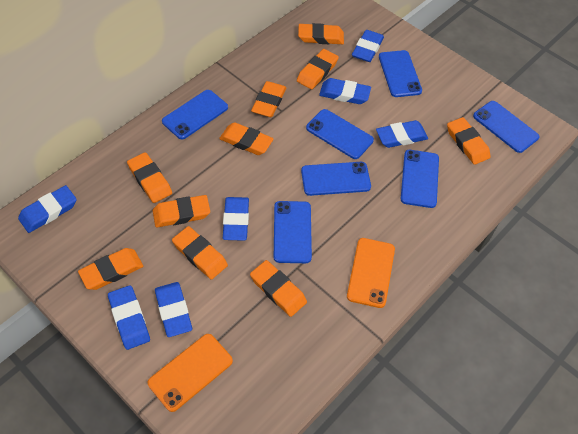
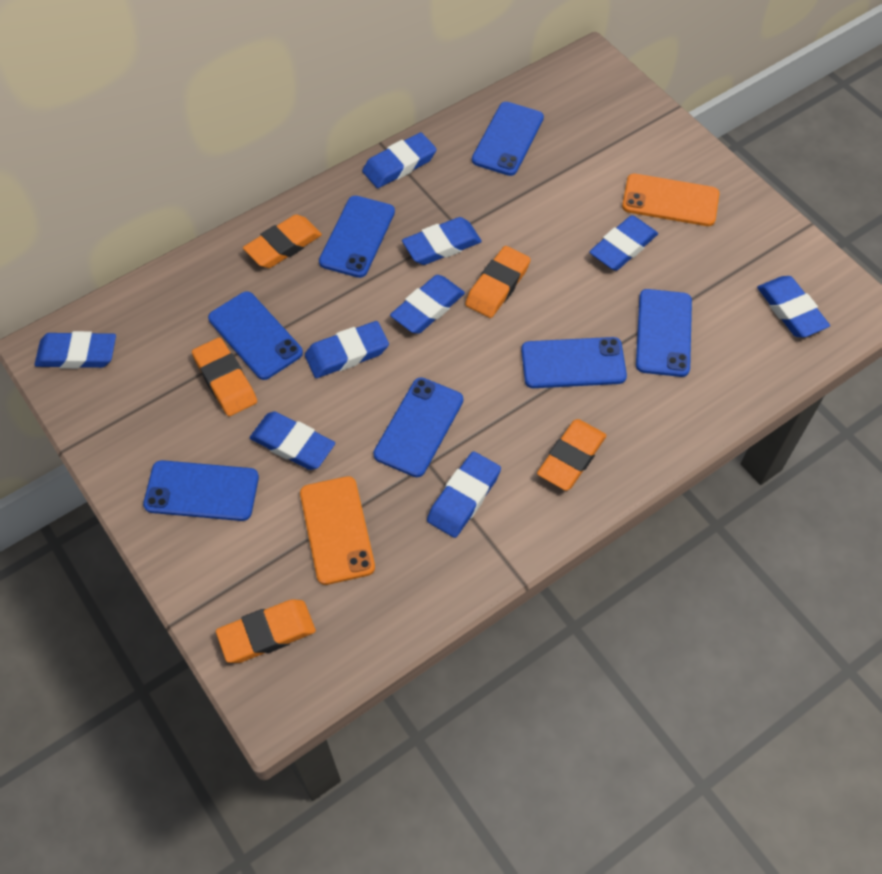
blue eraser: [18,185,77,233] [108,285,150,350] [155,282,192,337] [223,197,249,241] [319,78,371,104] [352,30,384,62] [376,120,428,148] = 7 -> [34,331,116,369] [250,411,335,470] [305,321,389,378] [362,132,437,188] [390,275,465,334] [402,217,482,265] [427,451,501,538] [589,215,658,271] [757,276,830,338] = 9
orange eraser: [78,248,143,290] [127,152,172,203] [153,195,210,227] [172,226,228,279] [219,122,274,155] [250,260,307,317] [251,81,286,117] [297,49,339,89] [298,23,344,44] [447,117,491,165] = 10 -> [192,337,257,416] [216,599,316,663] [243,215,322,268] [465,246,531,318] [537,419,606,491] = 5

